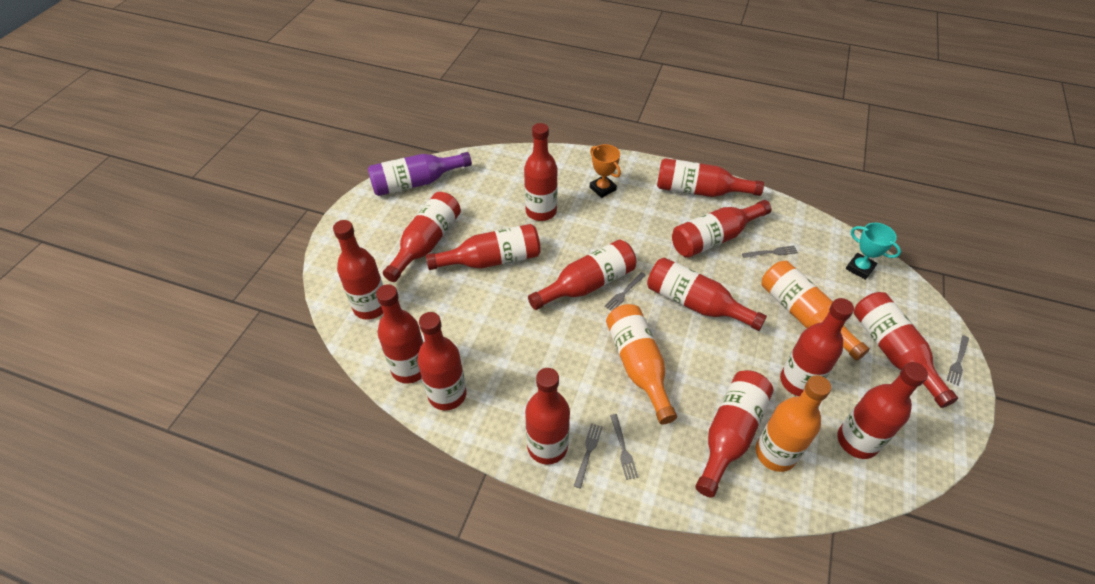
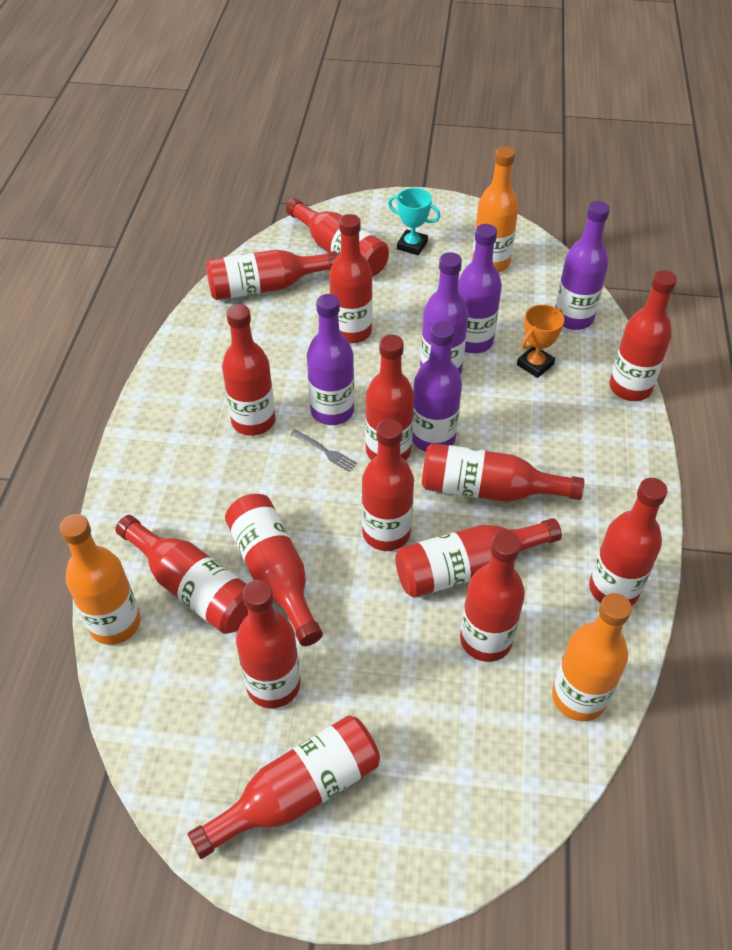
grey fork: [574,423,603,489] [605,272,646,311] [610,414,638,480] [742,246,798,258] [947,335,969,386] = 5 -> [290,429,357,472] = 1
purple bottle: [368,152,472,196] = 1 -> [307,294,354,425] [412,321,462,452] [420,252,469,374] [458,224,502,353] [555,201,610,330] = 5

